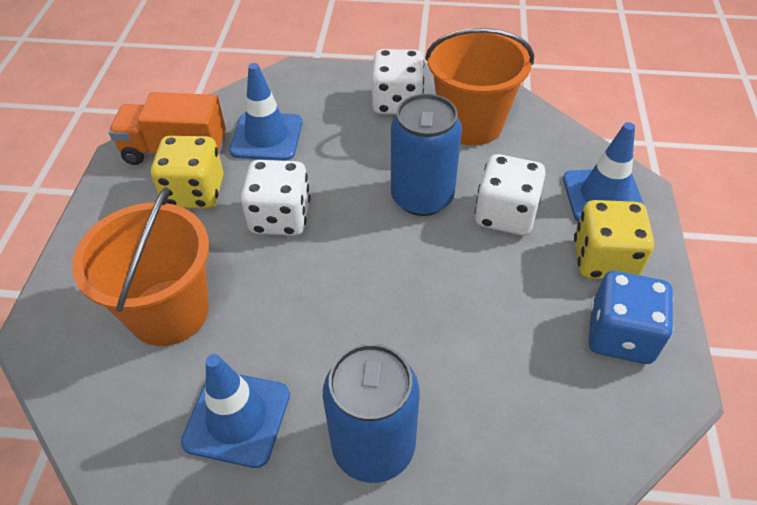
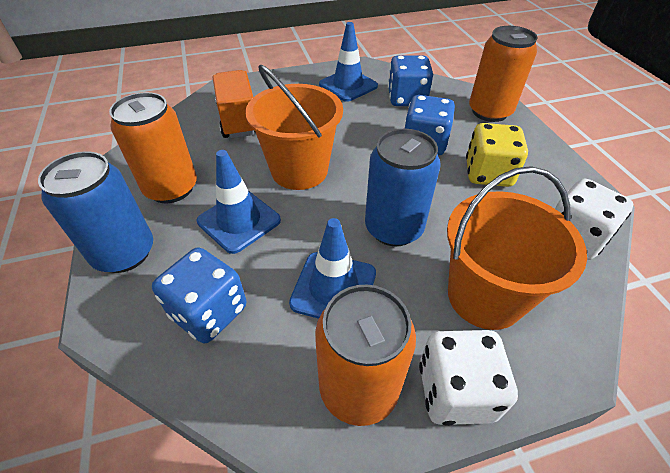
blue dice: [589,271,674,364] = 1 -> [152,247,247,343] [388,55,433,106] [404,95,455,155] = 3
orange can: none = 0 -> [109,92,197,203] [315,285,416,426] [469,26,538,122] = 3
white dice: [241,160,310,236] [372,49,424,115] [475,154,546,236] = 3 -> [419,330,518,426] [555,179,633,260] = 2
yellow dice: [151,136,224,209] [574,200,654,279] = 2 -> [466,123,528,187] = 1

